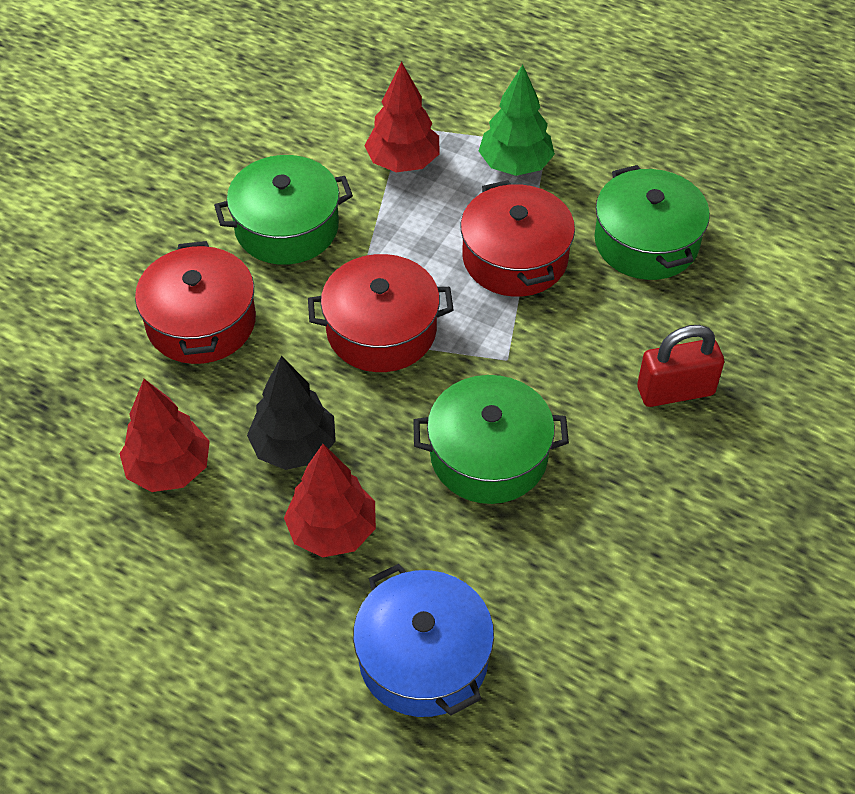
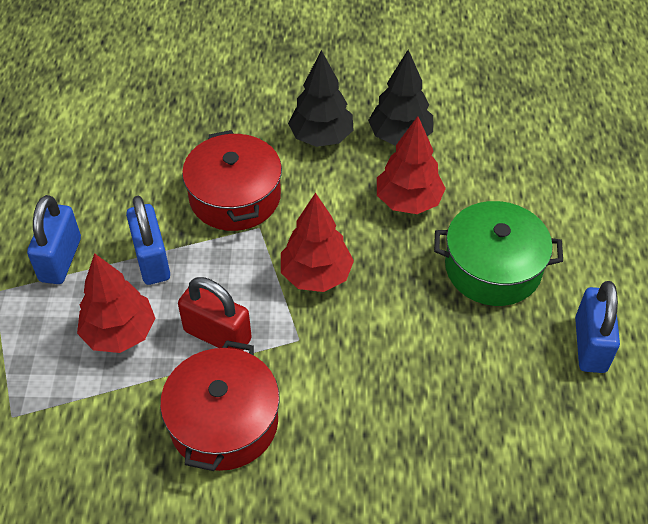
black tree: [247,356,336,470] = 1 -> [288,50,354,147] [368,50,433,146] = 2
blue padlock: none = 0 -> [27,195,81,284] [126,196,170,285] [575,281,620,373] = 3
blue pot: [353,564,494,717] = 1 -> none = 0
green pot: [214,155,353,265] [413,375,569,504] [594,165,710,280] = 3 -> [434,201,563,306] = 1
green tree: [479,65,555,176] = 1 -> none = 0
red pot: [135,241,256,364] [308,254,454,372] [461,180,575,297] = 3 -> [160,340,280,471] [182,130,282,231] = 2

